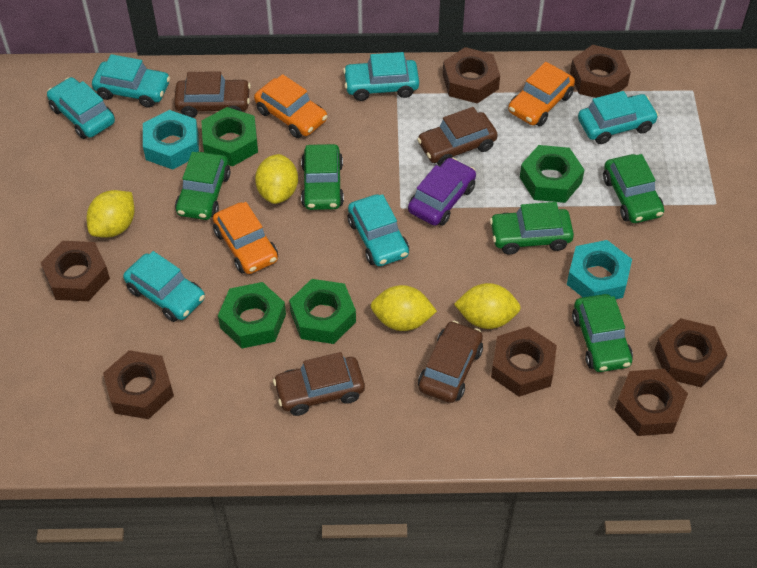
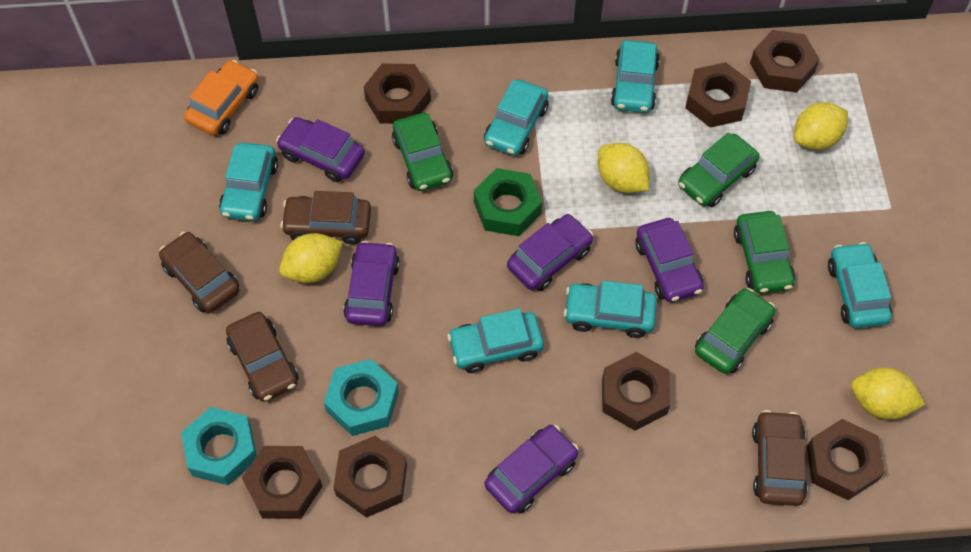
green car: [175,152,230,220] [301,144,344,210] [490,202,574,255] [572,294,633,372] [603,154,664,223] = 5 -> [392,113,453,191] [678,132,760,207] [695,288,775,374] [734,211,795,294] = 4
green nut: [201,107,258,167] [218,282,286,348] [289,279,356,344] [520,145,584,203] = 4 -> [474,168,542,236] = 1
orange car: [213,202,278,274] [254,74,327,138] [508,62,575,126] = 3 -> [184,60,258,135] = 1
purple car: [408,157,476,226] = 1 -> [276,117,365,182] [343,241,400,326] [485,425,579,513] [507,214,593,291] [635,218,704,302] = 5

